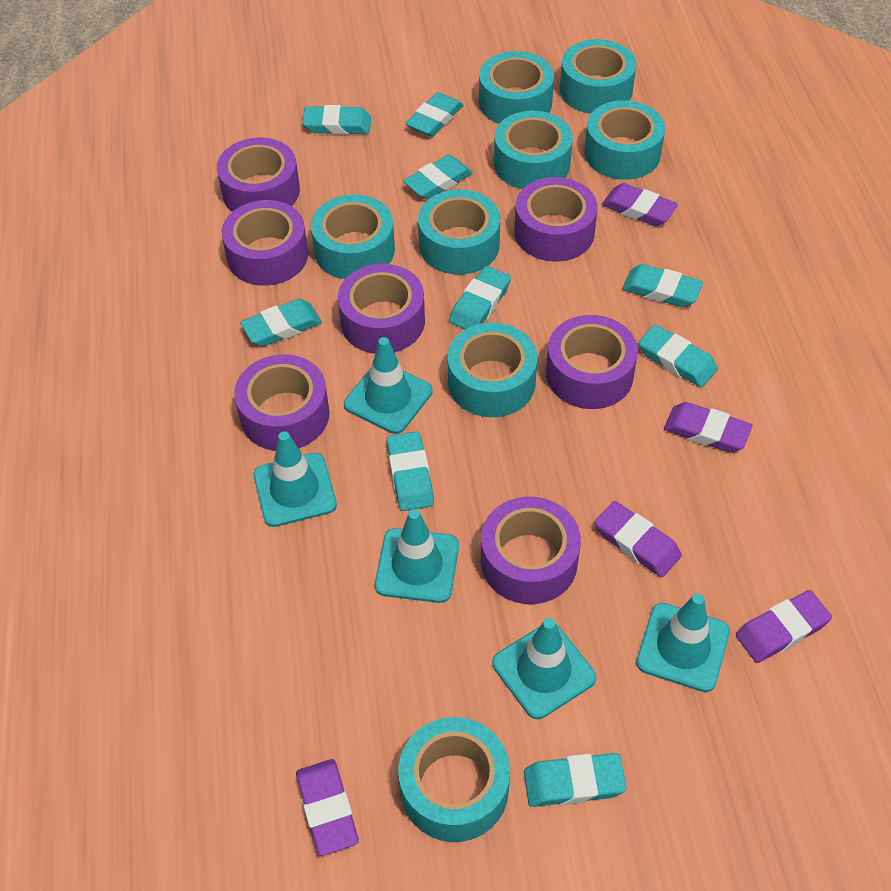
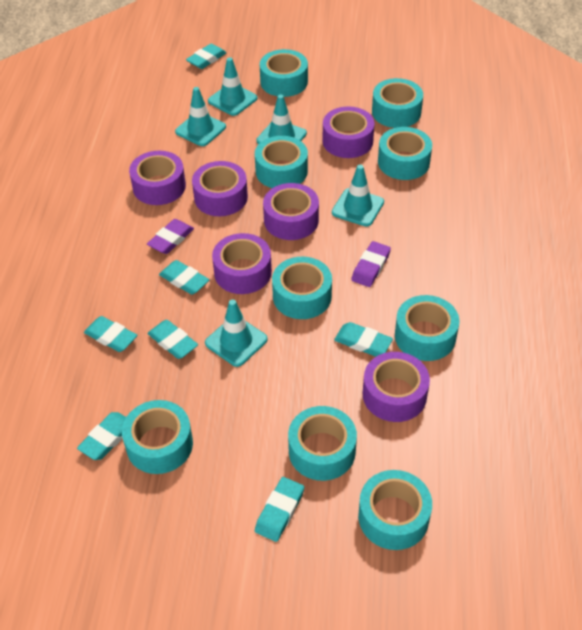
purple eraser: [296,759,359,856] [595,501,682,578] [602,183,678,226] [664,402,753,453] [736,590,832,663] = 5 -> [147,219,194,254] [351,241,391,287] = 2
purple tape: [217,138,300,212] [221,200,308,286] [234,354,330,451] [338,264,425,354] [481,497,581,604] [514,177,597,262] [546,315,638,409] = 7 -> [129,151,186,205] [192,161,248,216] [212,233,272,294] [263,183,319,240] [323,106,375,158] [363,352,430,422] = 6
turquoise eraser: [240,299,322,346] [302,105,371,135] [387,431,434,511] [403,155,473,200] [405,92,463,137] [449,266,511,329] [524,753,627,807] [622,264,703,307] [638,325,718,388] = 9 -> [77,412,126,460] [84,316,137,352] [147,320,198,359] [159,260,210,295] [186,44,226,69] [255,477,304,542] [334,322,393,357] = 7
turquoise tape: [311,194,395,279] [398,717,510,842] [418,189,500,275] [448,323,537,417] [479,51,554,124] [494,111,573,189] [560,39,636,114] [585,100,665,180] = 8 -> [122,400,193,474] [255,136,308,188] [260,49,308,97] [272,257,332,319] [288,406,357,481] [358,470,432,550] [372,78,423,128] [378,127,432,180] [395,295,459,361] = 9

